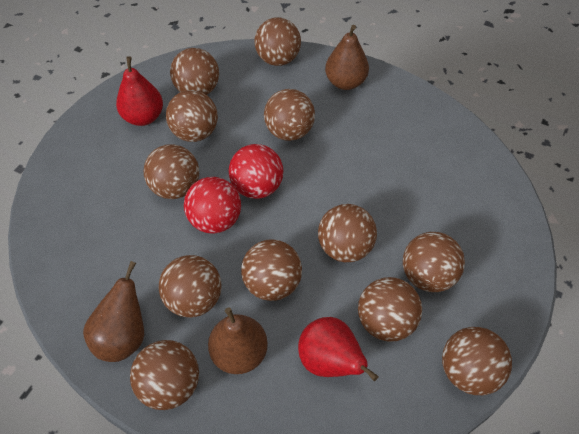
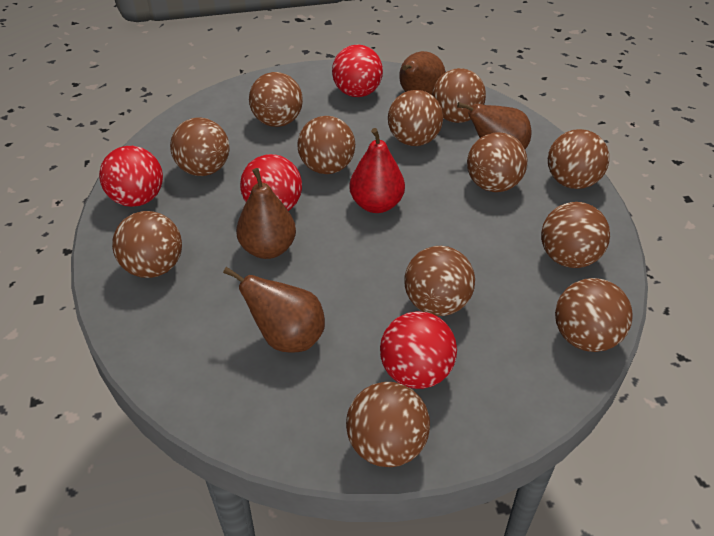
brown pear: [83,261,144,362] [208,307,268,374] [325,25,369,90] = 3 -> [223,267,325,353] [236,168,296,259] [399,51,445,95] [457,102,531,149] = 4
red ball: [184,177,241,234] [229,144,283,199] = 2 -> [99,146,163,207] [240,154,302,211] [332,45,383,97] [380,311,457,389] = 4
red pear: [116,56,163,126] [298,317,378,381] = 2 -> [349,128,405,213] = 1

